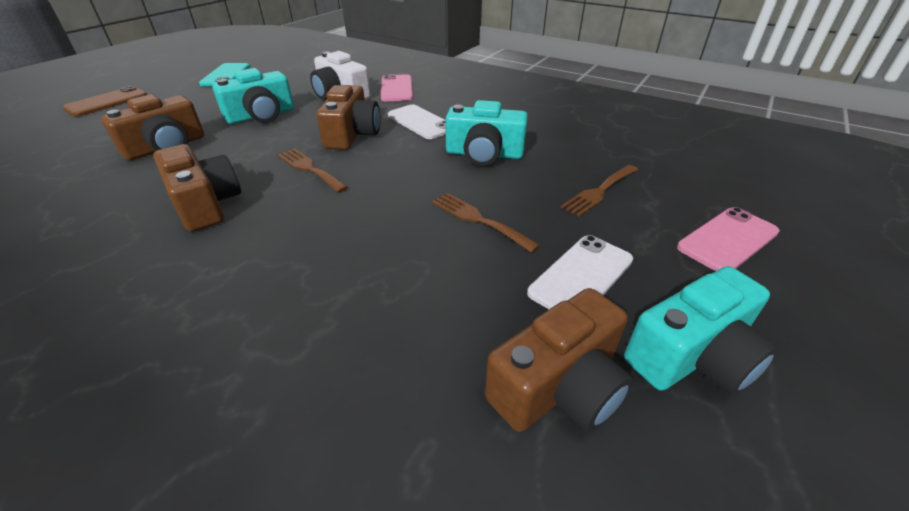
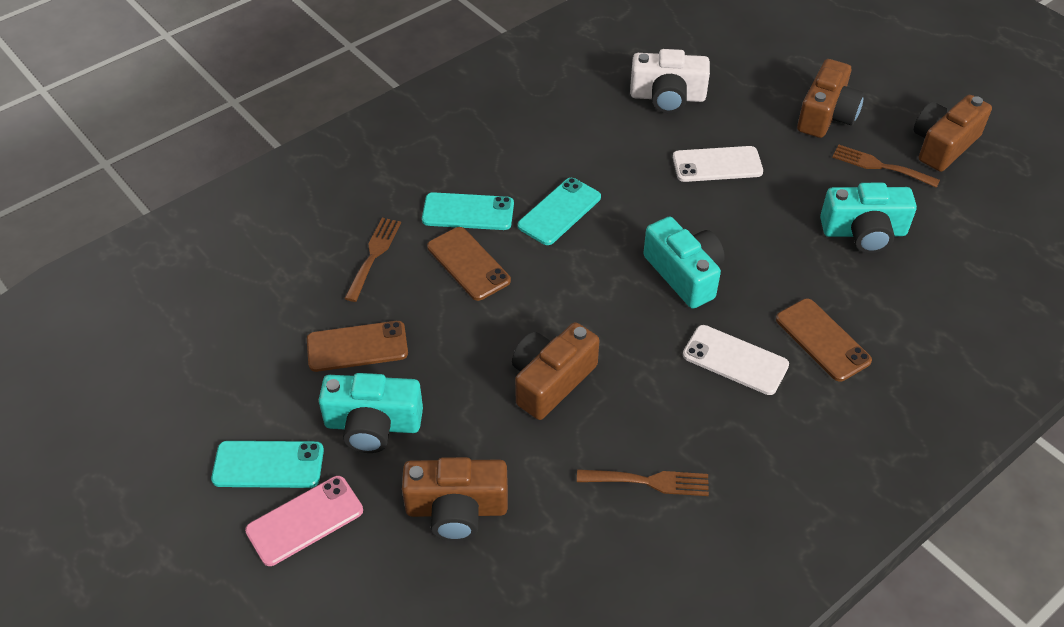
brown phone: [63,86,147,117] = 1 -> [307,321,408,372] [427,227,511,301] [776,299,872,382] = 3
pink phone: [381,74,413,101] [677,207,780,271] = 2 -> [245,476,363,566] = 1
turquoise phone: [199,63,250,86] = 1 -> [211,441,324,488] [422,192,514,230] [518,178,601,245] = 3

